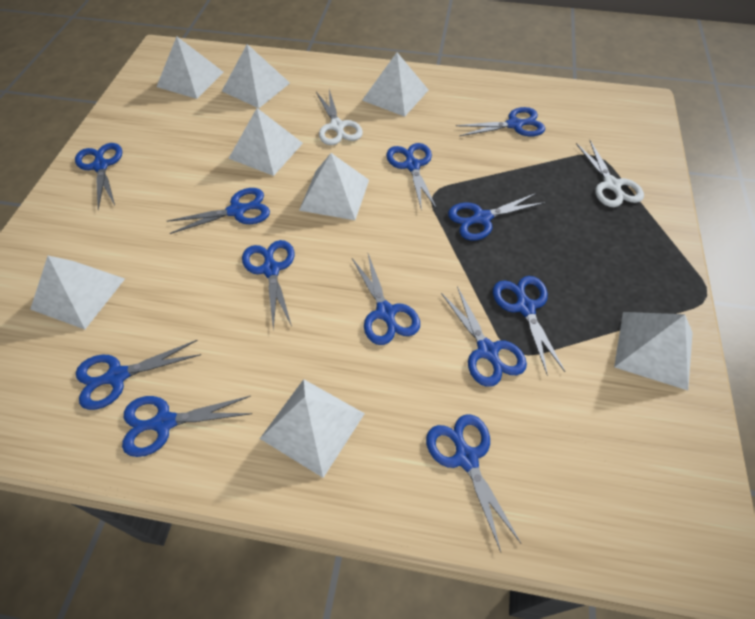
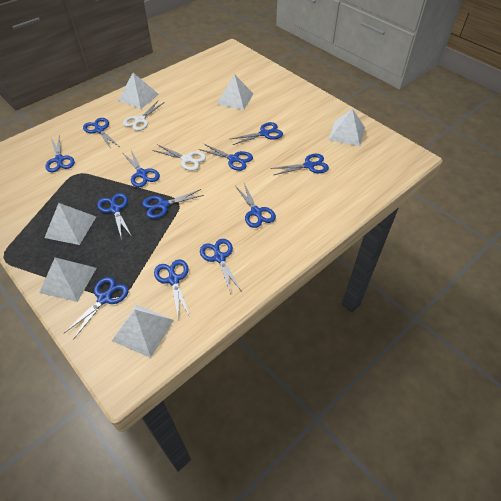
white pyramid: [30,255,125,329] [157,37,223,99] [222,44,290,108] [228,108,303,176] [260,379,365,478] [299,153,369,220] [362,52,428,117] [614,312,693,390] = 8 -> [39,257,96,302] [44,203,96,245] [112,305,174,358] [118,73,159,109] [217,74,253,110] [329,108,365,146] = 6

